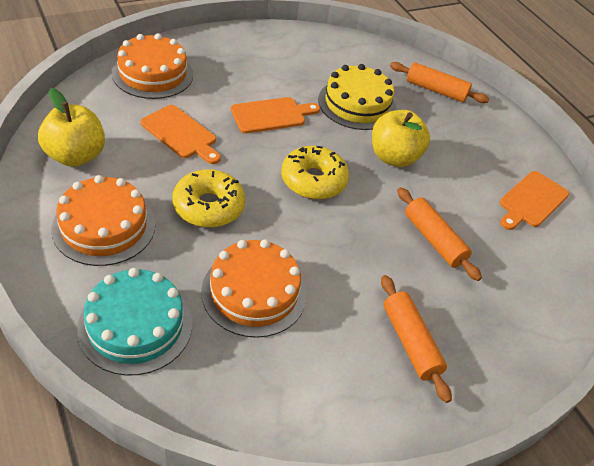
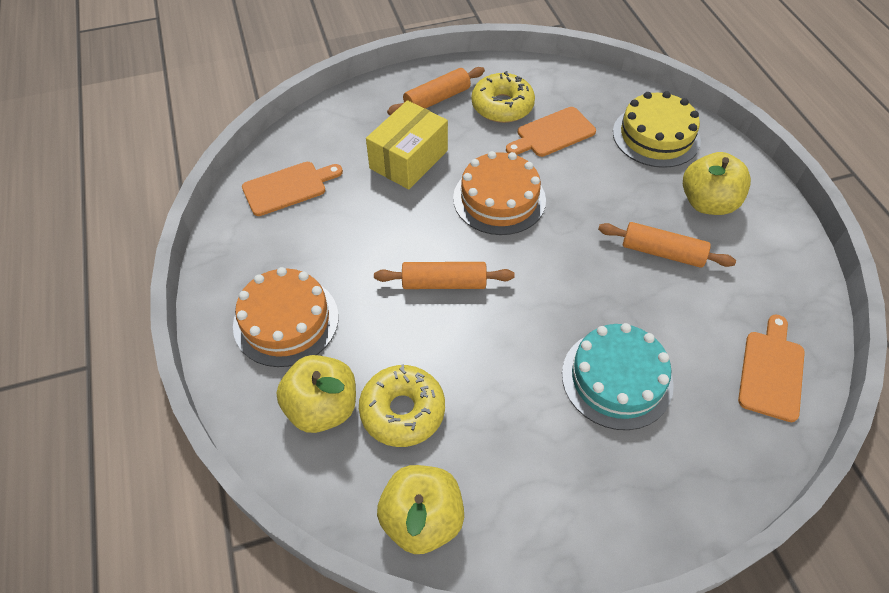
orange cake: [51,175,155,266] [112,33,193,99] [201,239,307,338] = 3 -> [233,267,339,367] [453,151,546,235] = 2
yellow apple: [38,88,105,167] [372,110,430,167] = 2 -> [276,355,356,433] [377,465,464,554] [683,152,751,215] = 3
yellow box: none = 0 -> [366,100,448,189] = 1

